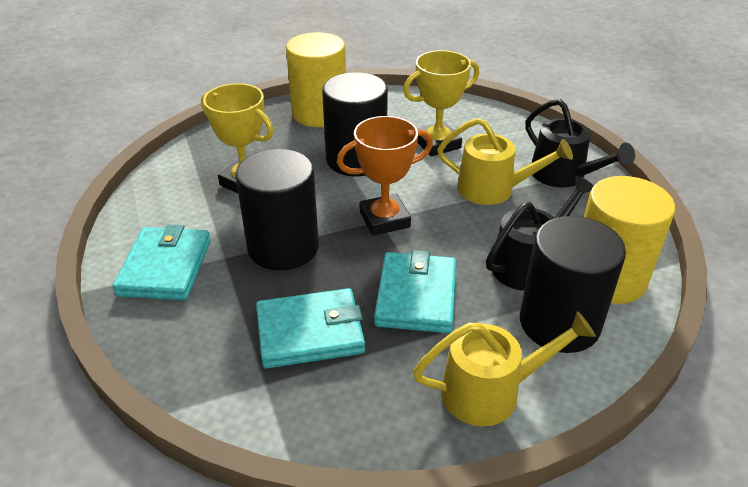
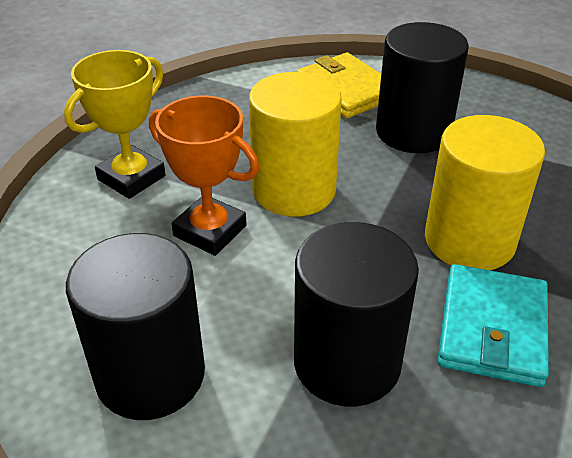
black watering can: [486,175,594,291] [525,99,635,188] = 2 -> none = 0
turquoise wallet: [112,224,211,300] [256,288,365,369] [374,250,456,333] = 3 -> [437,264,549,387] = 1
yellow trophy: [201,83,274,193] [403,50,479,157] = 2 -> [64,50,166,199] = 1
yellow wallet: none = 0 -> [296,52,381,118] = 1
yellow watering can: [413,311,596,426] [437,118,573,205] = 2 -> none = 0

